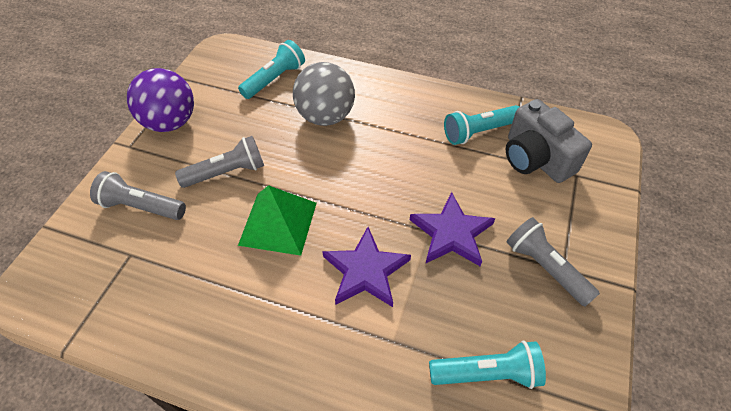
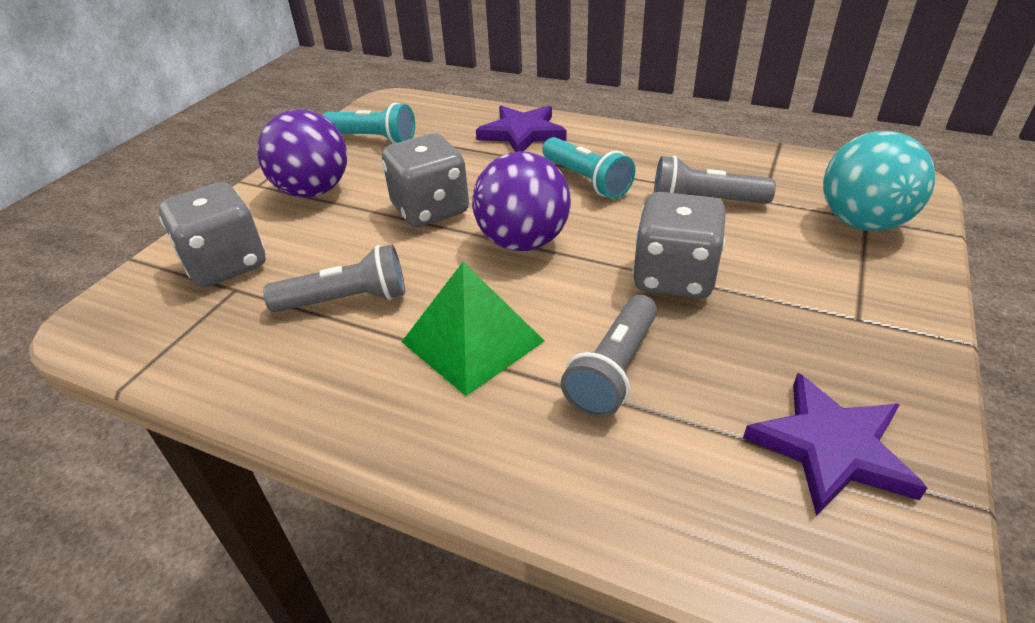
grey ball: [293,62,355,126] = 1 -> none = 0
grey camera: [506,99,592,183] = 1 -> none = 0
grey dice: none = 0 -> [159,182,266,287] [382,133,469,227] [632,192,726,299] = 3
purple ball: [127,68,194,132] = 1 -> [257,109,347,198] [472,151,571,251] = 2
turquoise ball: none = 0 -> [823,131,935,231] = 1
turquoise flashlight: [238,40,305,99] [429,341,546,389] [444,105,519,145] = 3 -> [323,103,415,144] [542,137,635,199] = 2

